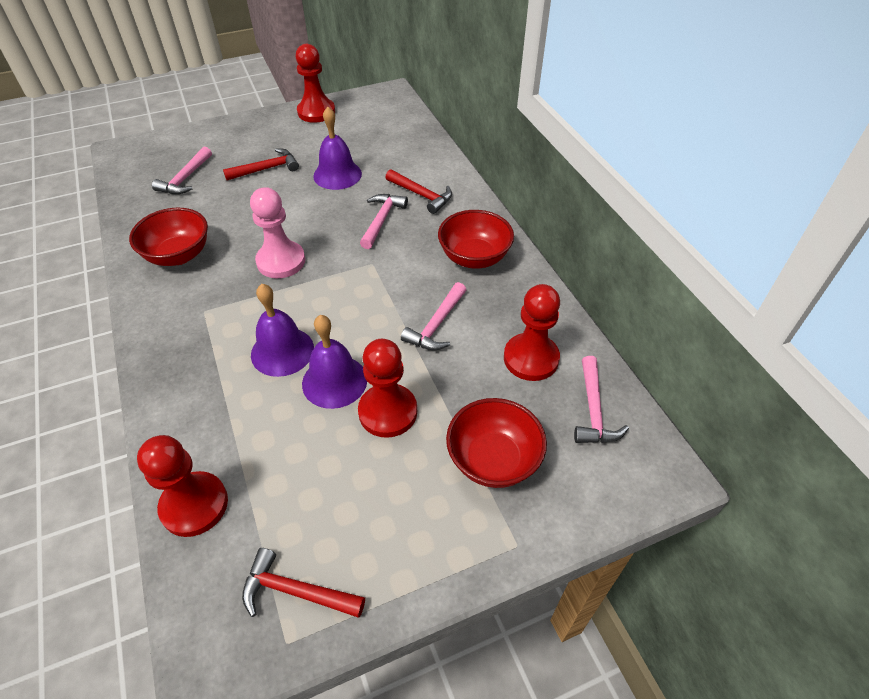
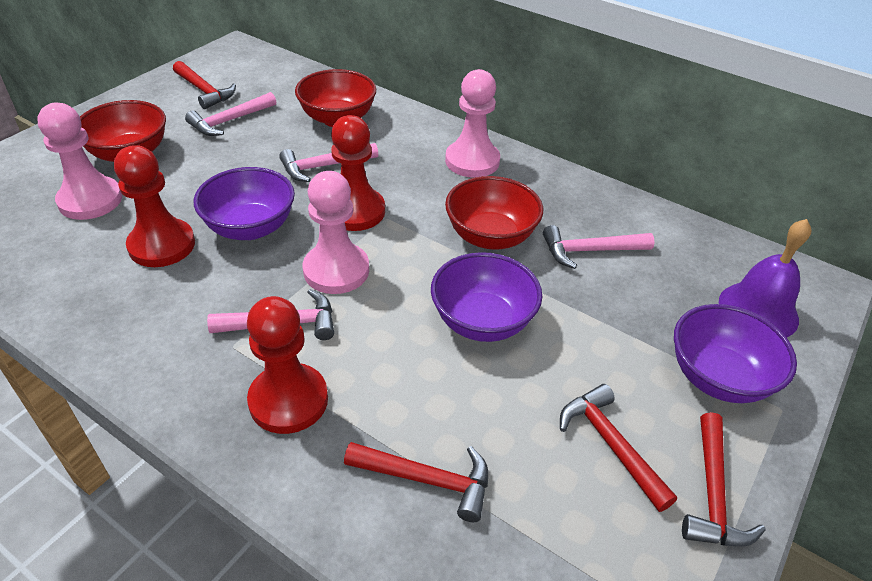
pink pawn: [250,187,305,278] = 1 -> [37,103,122,220] [303,171,369,294] [445,69,500,178] = 3
purple bell: [251,284,314,377] [302,315,367,409] [313,107,362,190] = 3 -> [719,219,812,337] = 1
purple bowl: none = 0 -> [194,167,295,240] [431,252,542,342] [674,304,797,403] = 3
red hammer: [223,148,299,180] [242,548,365,618] [385,169,452,214] = 3 -> [173,61,236,109] [344,442,488,522] [560,384,677,512] [682,412,766,547] = 4
red pawn: [137,435,228,537] [296,44,335,123] [358,339,417,438] [504,284,560,381] = 4 -> [114,145,195,267] [247,296,328,434] [331,115,385,231] = 3

